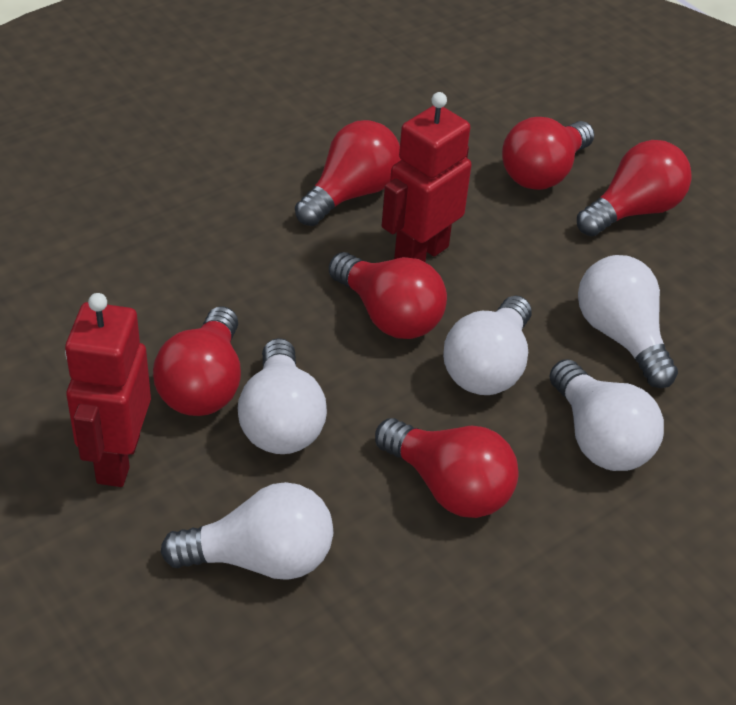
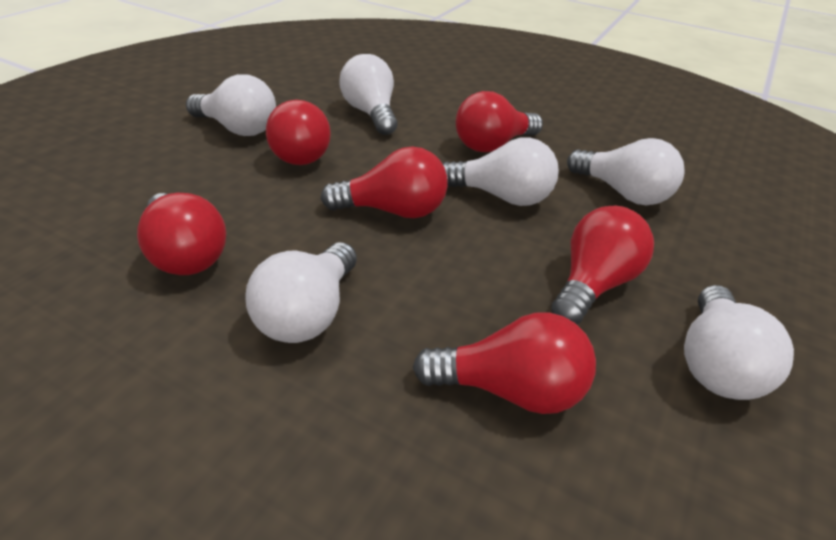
red robot: [65,293,151,487] [382,92,472,262] = 2 -> none = 0
white light bulb: [161,482,333,580] [238,338,327,454] [443,296,532,395] [549,359,664,471] [578,255,678,388] = 5 -> [186,74,276,136] [246,242,357,343] [339,54,398,135] [443,137,559,206] [567,138,685,205] [684,285,794,400] = 6

